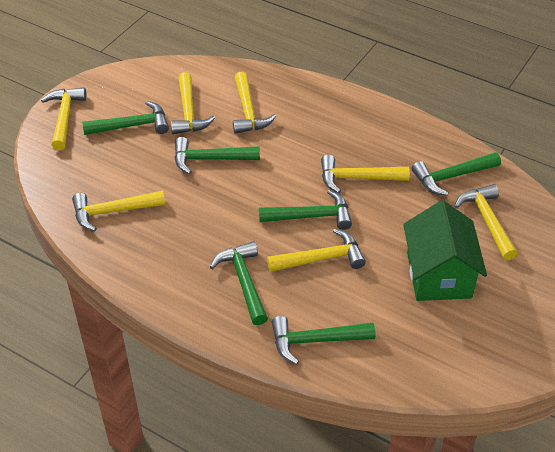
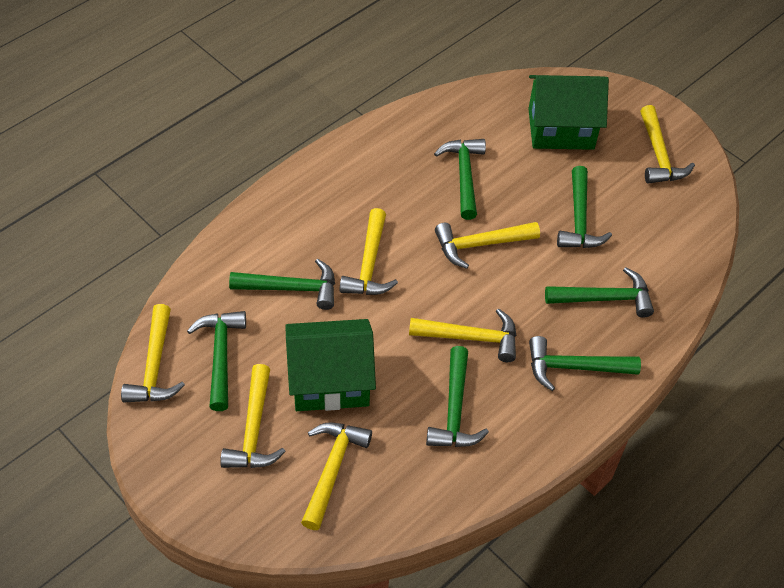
green hammer: [82,101,169,135] [175,137,260,174] [210,241,268,325] [259,190,352,230] [272,316,376,365] [412,152,501,196] = 6 -> [187,311,246,411] [229,259,335,310] [426,346,489,447] [434,139,486,220] [529,336,641,391] [545,267,654,318] [557,166,612,248] = 7
green house: [403,200,487,301] = 1 -> [285,319,376,411] [528,75,609,150] = 2

